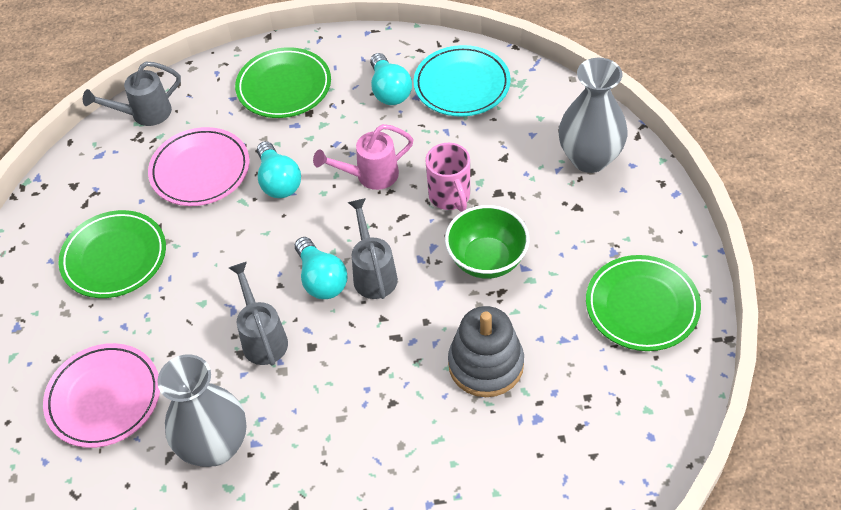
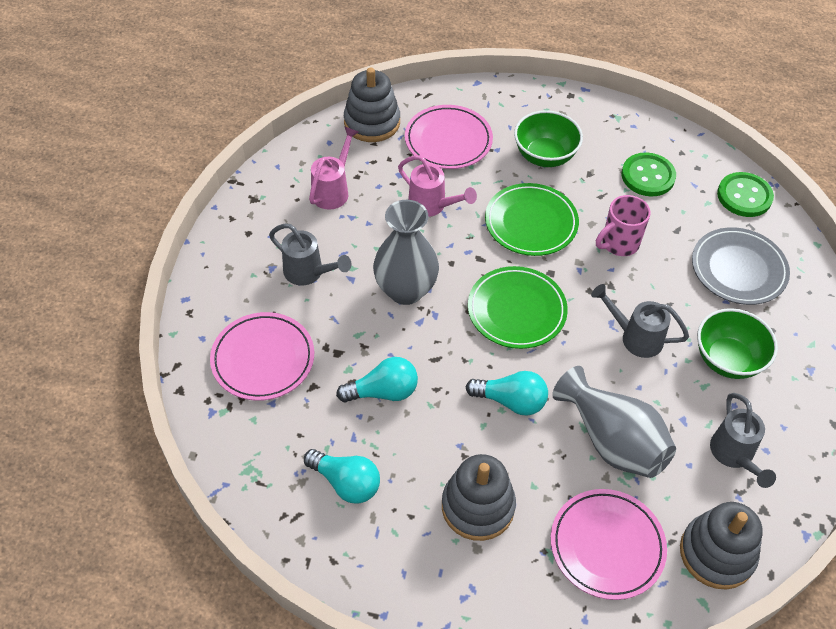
green bowl: [445,205,529,279] = 1 -> [514,110,583,167] [697,308,778,379] = 2
green button: none = 0 -> [622,152,676,196] [717,172,774,217] = 2
green plate: [59,210,166,298] [235,47,331,118] [586,255,701,351] = 3 -> [468,266,568,349] [485,183,579,256] = 2
grey plate: none = 0 -> [692,227,790,305] = 1
grey stacking toy: [448,306,524,397] = 1 -> [344,67,400,142] [442,454,516,541] [680,502,763,589] = 3
pink plate: [43,343,160,448] [148,127,250,206] = 2 -> [210,312,314,401] [405,105,493,169] [551,489,667,600] = 3
pink watering can: [313,124,414,190] = 1 -> [309,126,358,210] [398,155,477,217] = 2
turquoise plate: [414,45,511,117] = 1 -> none = 0

